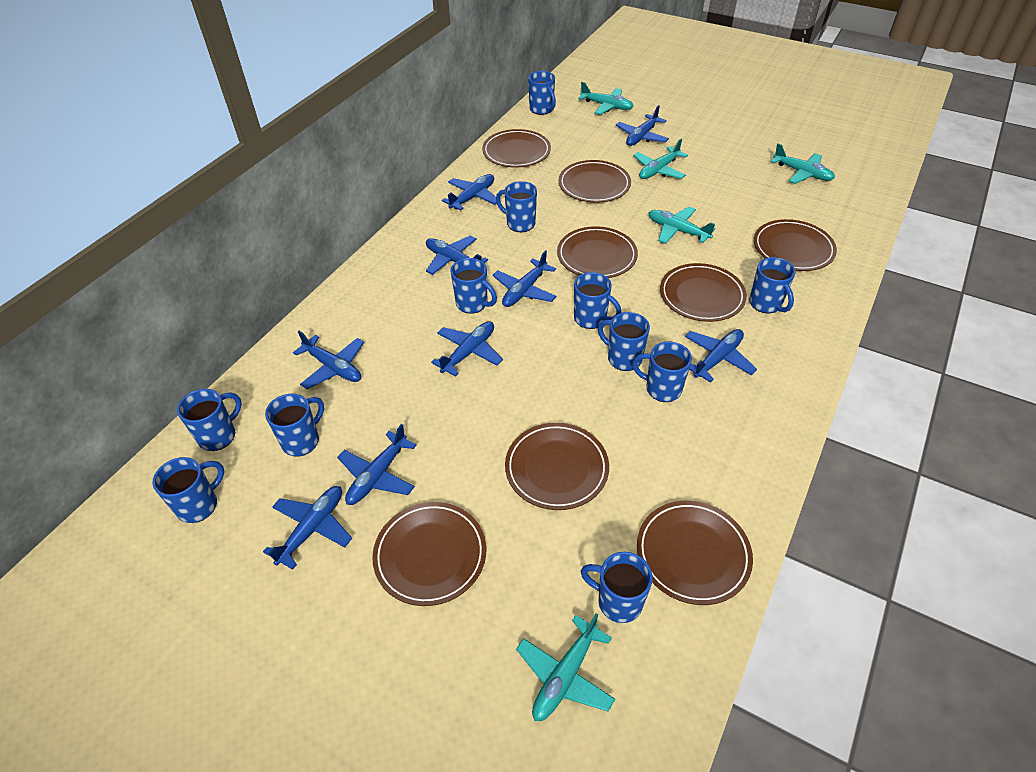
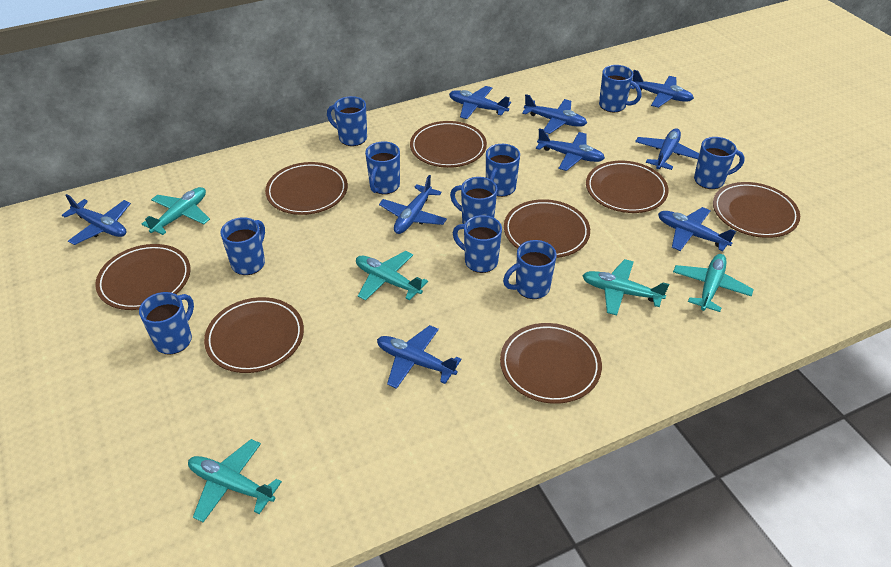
blue mug: [153,457,224,523] [177,389,242,451] [265,394,324,456] [450,258,497,314] [496,181,537,232] [528,71,556,115] [574,272,622,329] [581,552,653,623] [598,312,650,371] [632,341,692,402] [749,257,796,313] = 11 -> [139,292,194,355] [220,217,265,275] [327,96,367,146] [365,141,400,194] [450,177,497,224] [453,215,502,273] [486,144,520,197] [503,240,557,299] [599,65,641,112] [694,137,745,189] = 10

